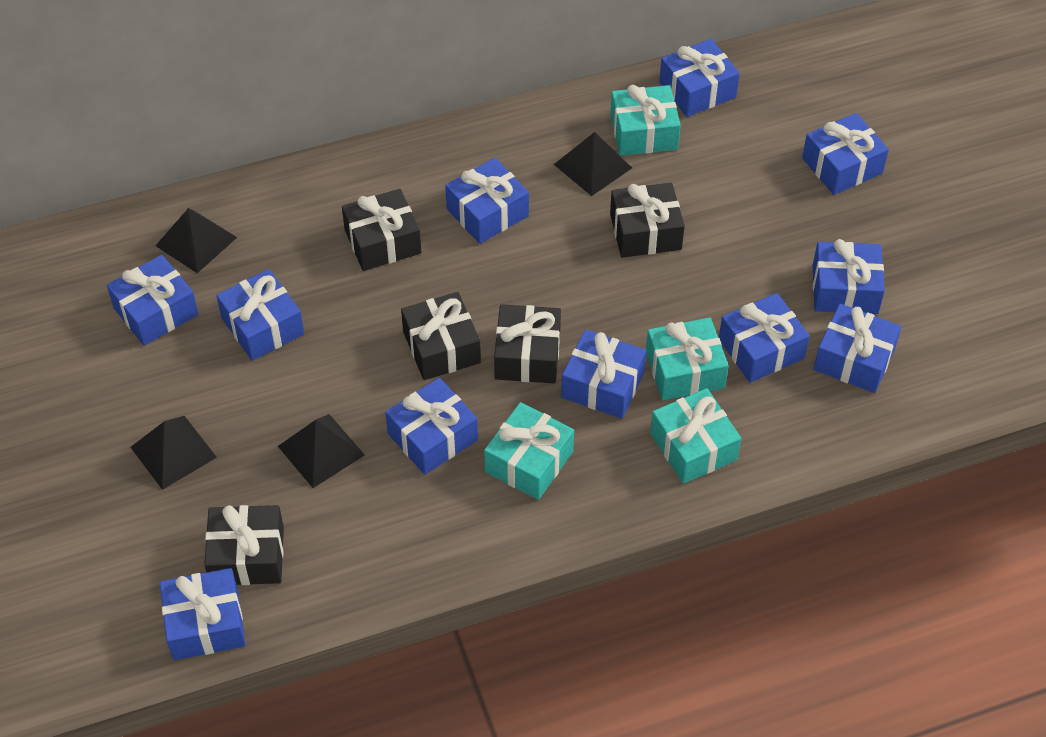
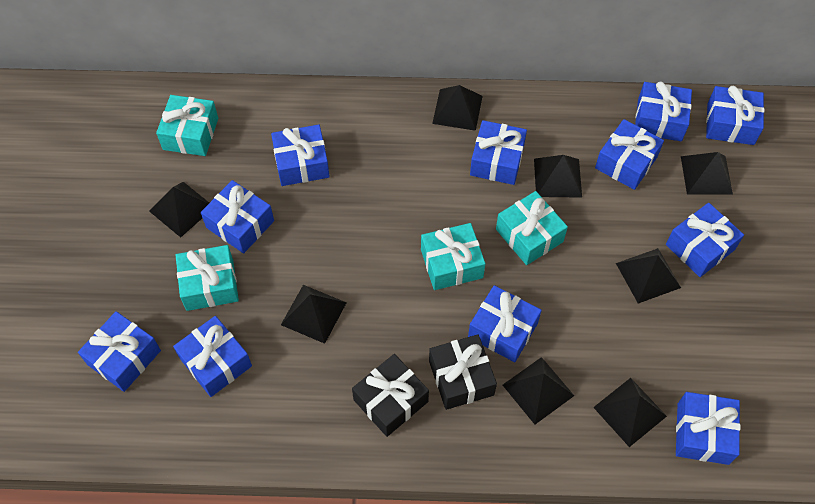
black gift: [204,505,284,585] [342,189,422,271] [401,292,481,380] [494,304,561,383] [610,183,685,258] = 5 -> [352,354,429,437] [429,334,497,410] = 2
black pyramid: [131,416,217,490] [155,208,237,273] [278,414,365,488] [554,132,632,196] = 4 -> [149,182,209,238] [281,285,347,344] [432,85,482,131] [503,357,574,424] [534,155,582,198] [593,378,667,447] [616,248,681,303] [681,152,733,195] = 8

